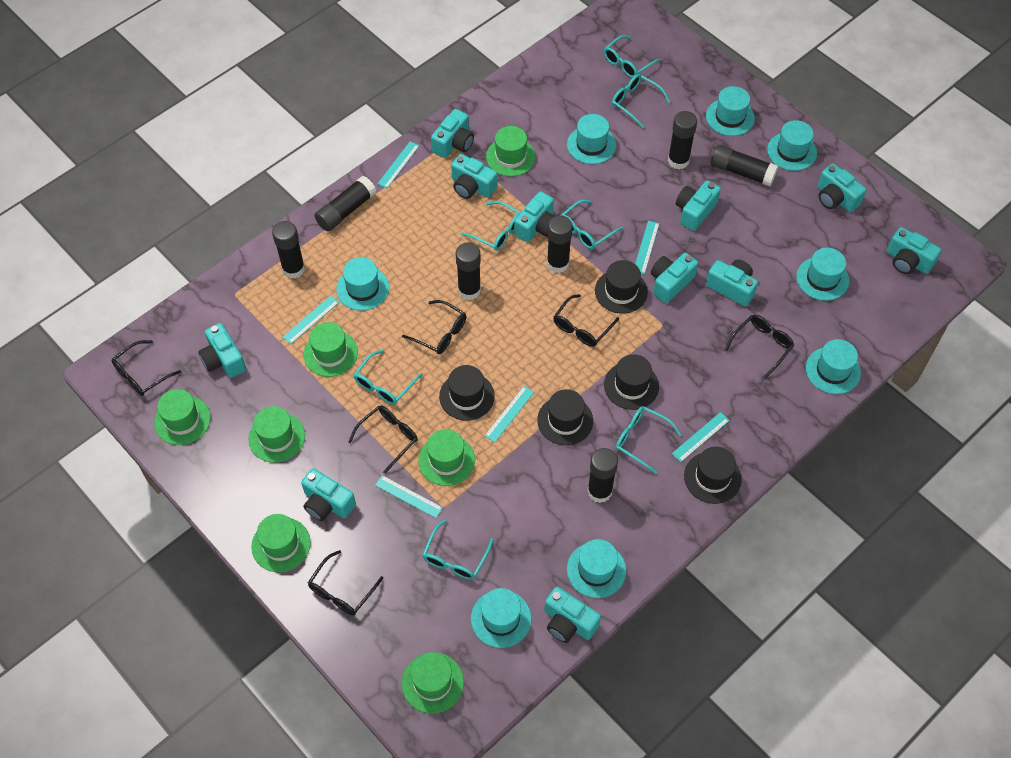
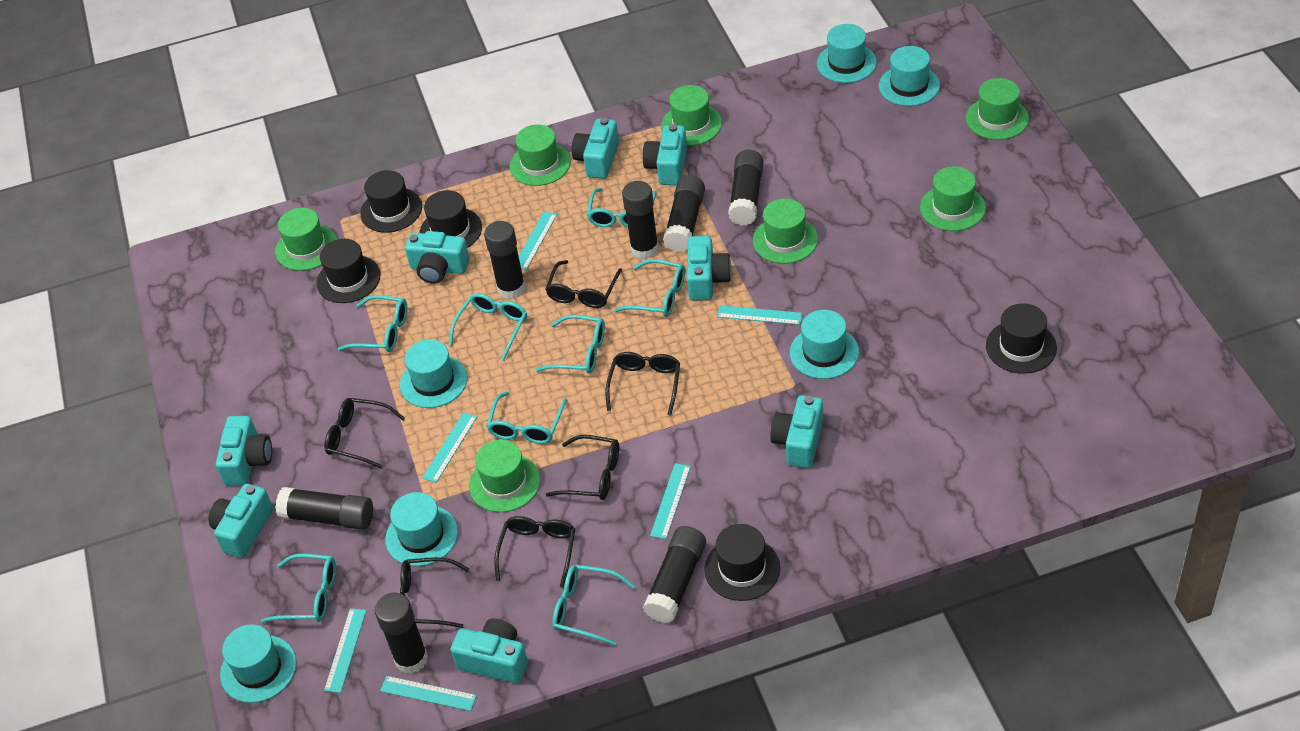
turquoise camera: [198,323,246,378] [301,468,356,521] [431,109,474,158] [451,154,497,199] [514,191,555,242] [545,587,601,643] [651,253,698,303] [676,180,721,231] [706,260,758,306] [817,163,867,212] [887,227,941,274] = 11 -> [208,484,273,558] [216,416,272,486] [405,231,470,284] [451,619,528,683] [572,118,619,179] [643,124,687,185] [687,236,732,301] [770,395,823,468] = 8
turquoise glasses: [354,350,423,405] [422,520,494,580] [460,201,521,251] [561,200,623,249] [604,35,662,78] [612,74,670,128] [616,406,681,474] = 7 -> [261,554,336,623] [338,295,407,352] [449,293,527,361] [487,391,567,444] [536,315,605,374] [552,565,635,646] [587,188,656,227] [614,259,685,317] = 8
turquoise hat: [336,257,389,311] [471,588,531,648] [567,114,616,164] [567,539,626,598] [706,86,755,136] [767,120,817,171] [796,248,849,301] [806,339,861,394] = 8 -> [220,625,296,703] [385,492,458,566] [400,339,467,408] [790,310,859,379] [817,24,877,83] [879,46,940,106] = 6

